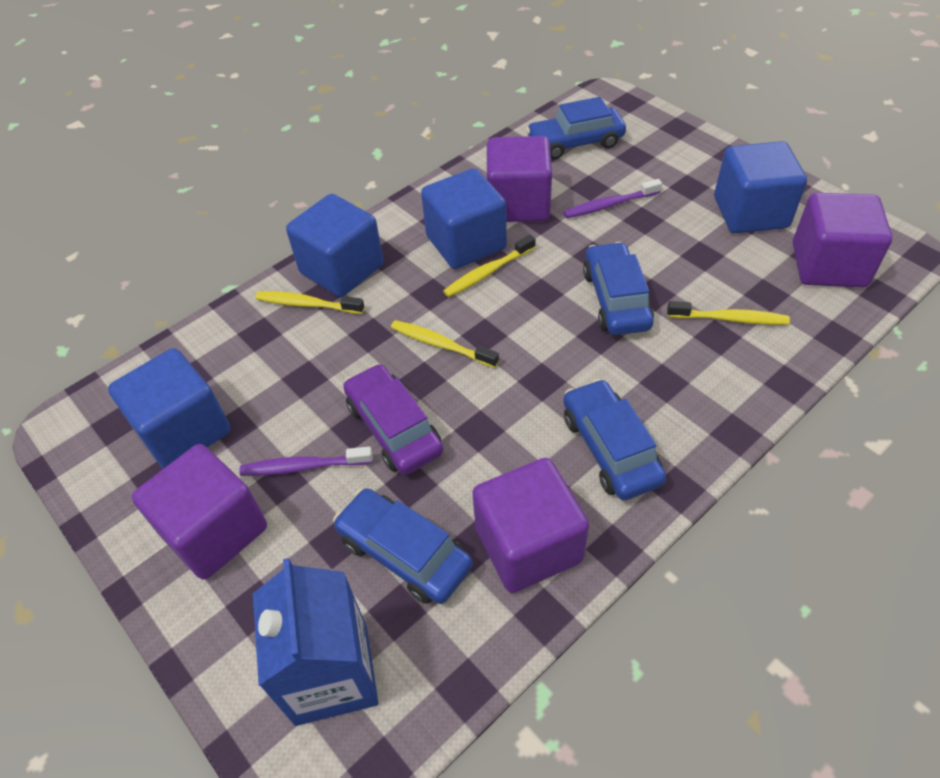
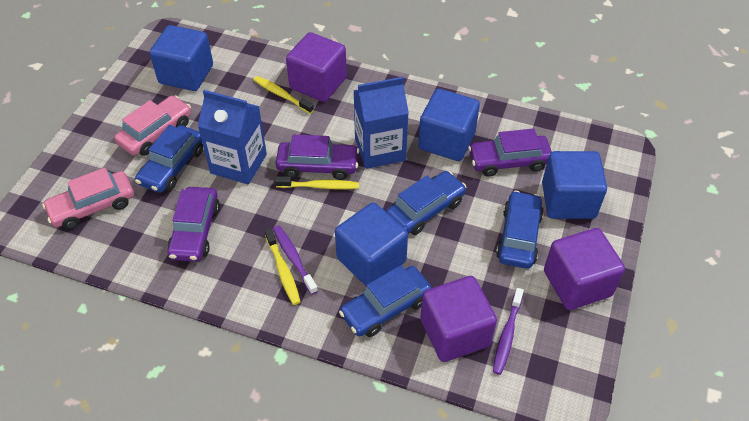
blue carton: [253,558,379,726] = 1 -> [198,90,267,184] [353,77,409,169] = 2
pink car: none = 0 -> [42,168,134,229] [115,95,191,156] = 2
purple car: [343,364,443,475] = 1 -> [167,187,220,262] [276,135,359,180] [468,128,552,177] = 3
purple cube: [132,444,267,580] [472,458,589,593] [487,136,552,222] [793,193,892,287] = 4 -> [286,32,347,102] [420,276,497,362] [544,228,625,310] = 3
yellow toothbrush: [255,291,364,314] [391,320,499,368] [443,235,536,297] [667,301,790,325] = 4 -> [253,76,314,114] [264,228,301,305] [275,176,359,189] = 3

